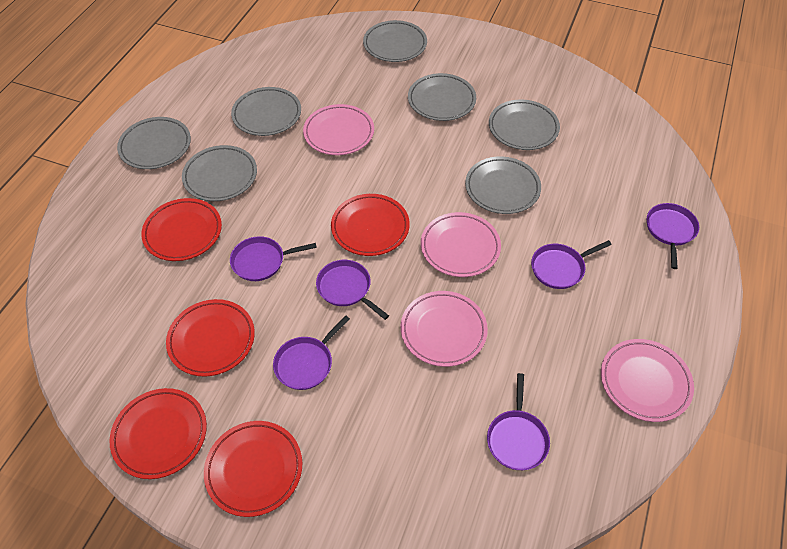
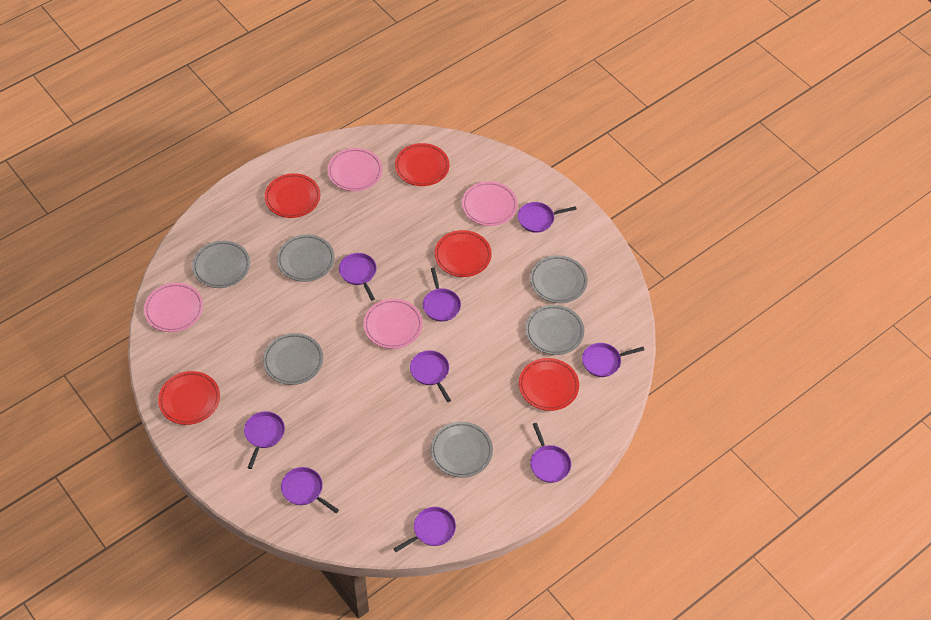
grey plate: [117,117,191,169] [182,145,257,201] [231,87,301,136] [363,20,427,62] [408,73,476,121] [465,156,541,214] [489,99,560,150] = 7 -> [192,241,250,288] [263,333,323,385] [277,234,335,282] [431,422,493,478] [525,305,584,355] [530,255,588,303] = 6
purple pan: [230,236,317,281] [273,315,350,390] [316,260,389,320] [487,373,550,470] [531,240,612,289] [647,203,699,269] = 6 -> [244,411,285,469] [281,467,339,513] [339,253,377,301] [393,507,456,552] [410,350,451,402] [423,268,461,322] [518,202,577,233] [530,423,571,483] [582,343,644,377] = 9

